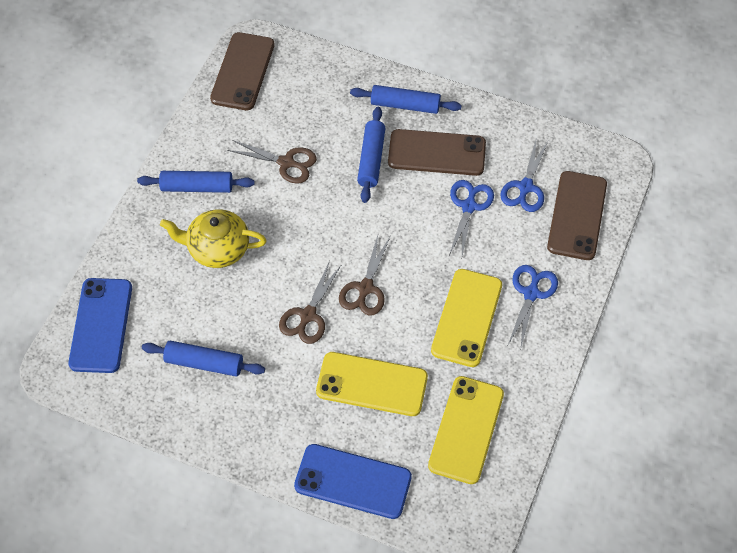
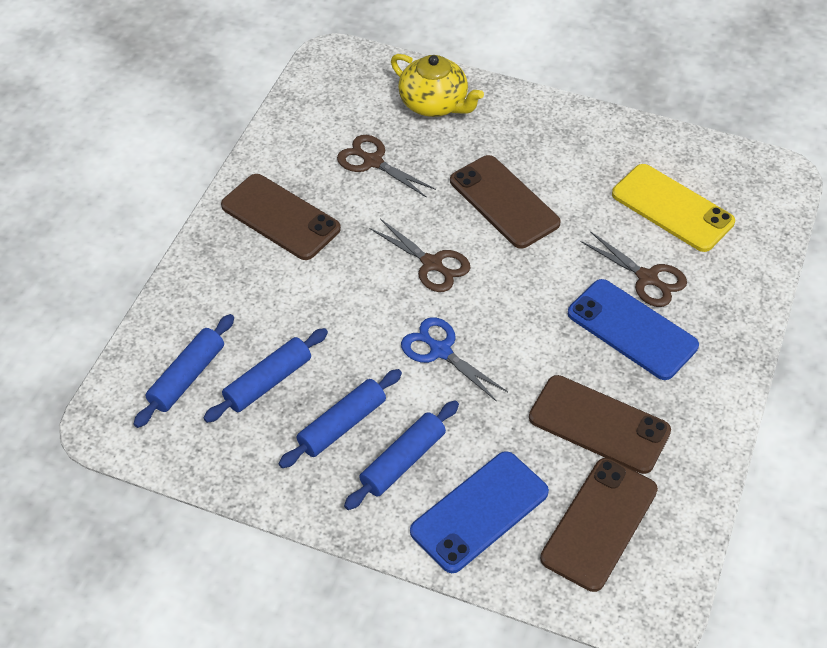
blue scissors: [449,180,494,256] [500,137,548,212] [508,265,558,347] = 3 -> [401,317,508,402] = 1
brown phone: [210,32,275,110] [388,129,486,176] [547,171,607,260] = 3 -> [221,174,341,260] [450,155,561,249] [529,375,671,474] [540,458,658,592] = 4
yellow phone: [316,352,428,416] [428,376,504,484] [431,269,502,367] = 3 -> [612,164,735,252] = 1

